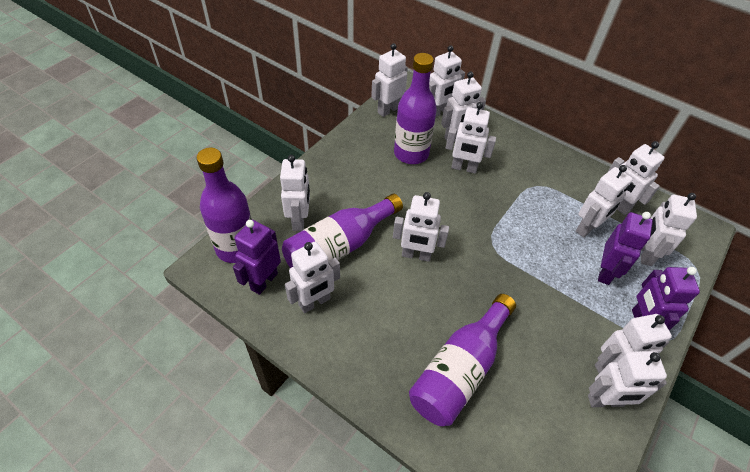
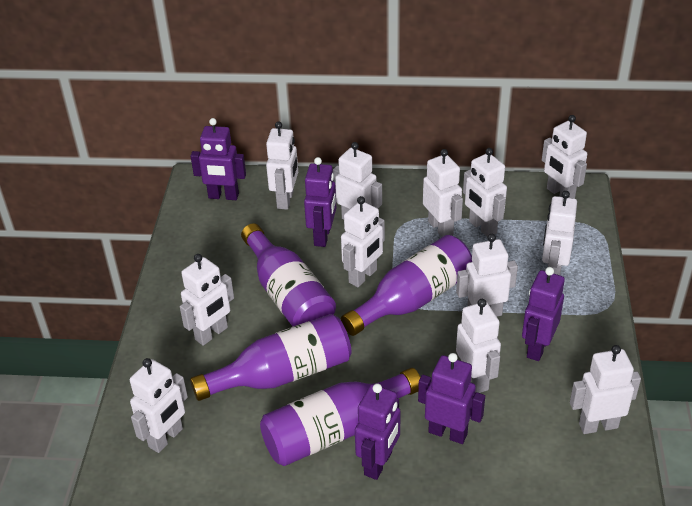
purple robot: [233,220,281,295] [598,212,653,285] [632,267,700,330] = 3 -> [191,118,246,200] [304,157,336,247] [355,383,401,480] [418,353,485,444] [522,267,565,361] = 5

